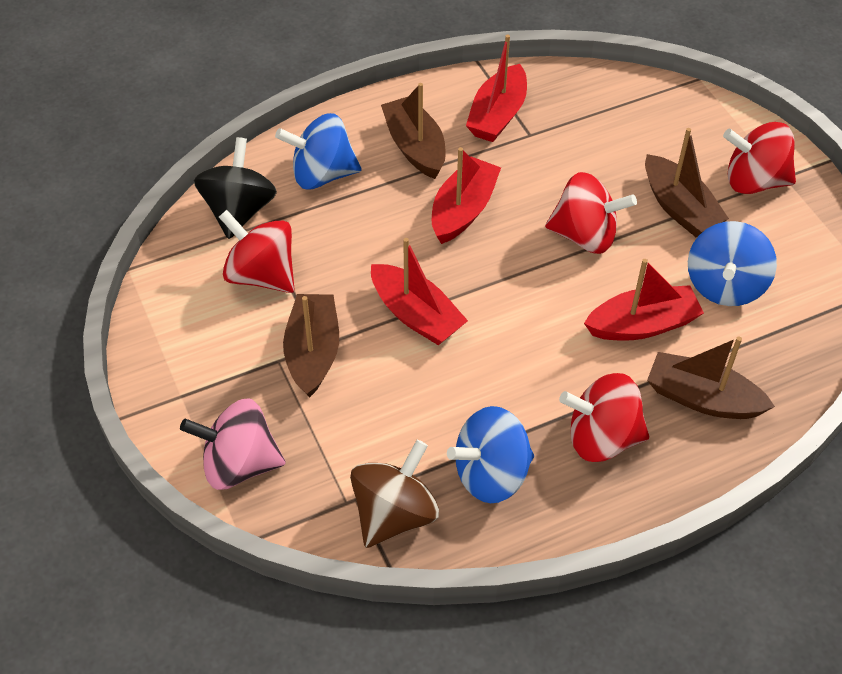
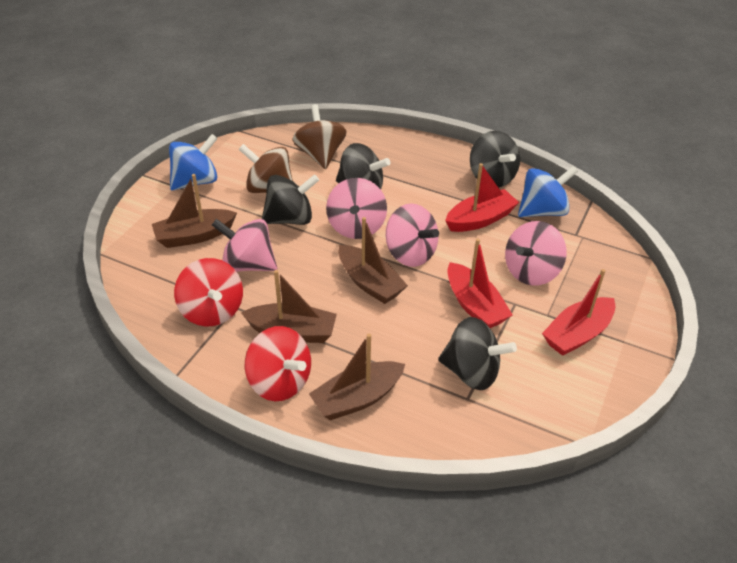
black spinning top: [194,137,277,239] = 1 -> [262,174,319,225] [336,143,390,190] [438,317,517,390] [470,131,520,187] = 4
blue spinning top: [275,113,361,190] [447,406,534,503] [688,221,777,306] = 3 -> [169,134,218,190] [518,166,578,217] = 2
brown spinning top: [350,440,439,548] = 1 -> [238,144,293,193] [293,104,346,169] = 2
pink spinning top: [180,398,285,490] = 1 -> [212,219,277,272] [326,178,387,239] [386,203,439,267] [505,221,567,286] = 4
red boat: [371,238,468,345] [432,147,501,244] [466,34,527,142] [584,259,704,341] = 4 -> [445,163,519,232] [447,239,513,328] [542,269,615,356] = 3
red spinning top: [219,210,294,293] [545,172,637,254] [559,373,649,462] [723,122,796,194] = 4 -> [174,258,243,326] [245,326,311,401] = 2

